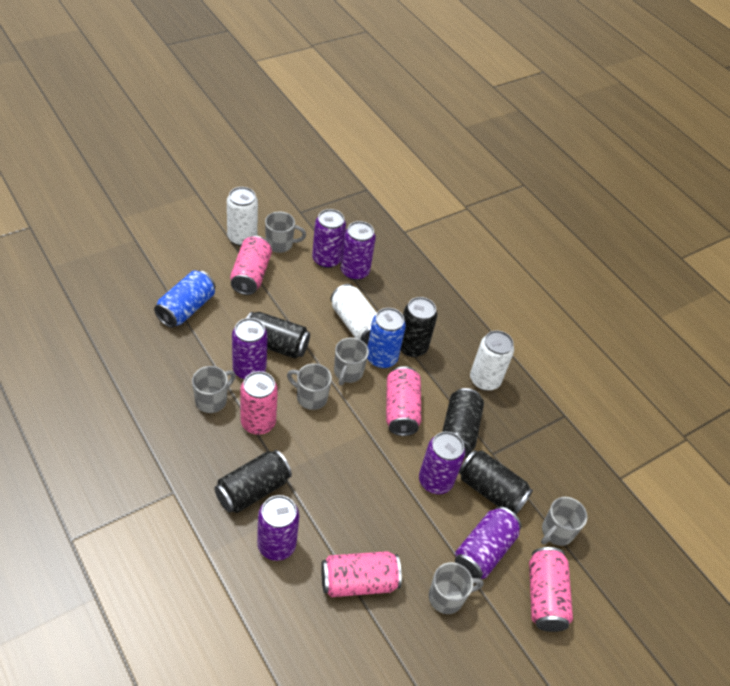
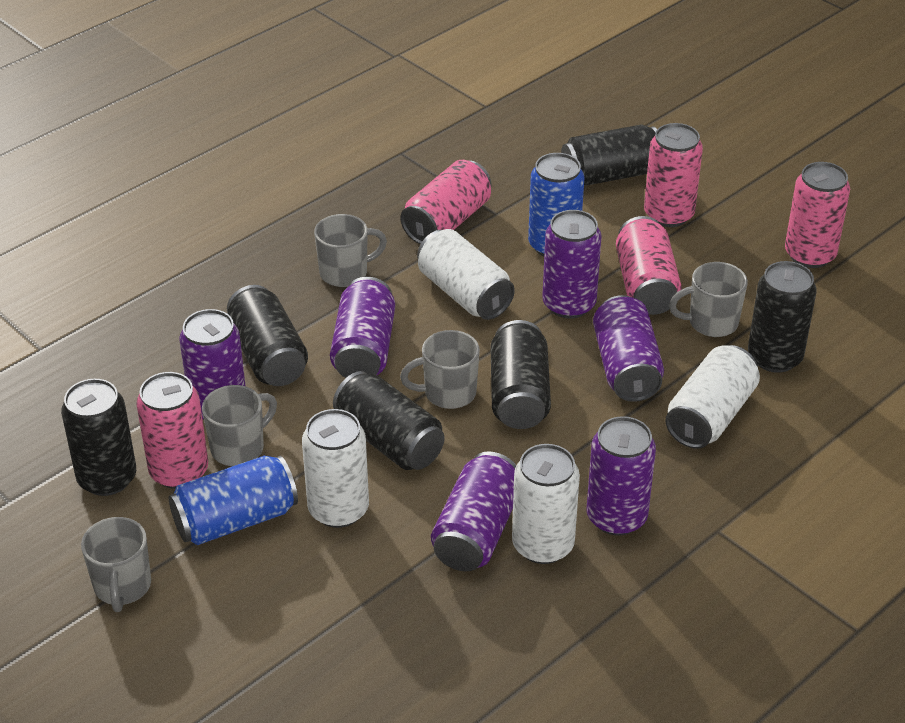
black can: [214,450,292,513] [247,312,310,359] [401,297,437,357] [442,388,484,458] [459,450,533,515] = 5 -> [61,379,136,496] [227,285,308,386] [333,371,445,470] [491,320,551,429] [561,124,657,186] [748,261,817,373] = 6
grey mug: [192,366,236,413] [265,212,306,253] [287,363,332,410] [334,337,369,385] [429,562,483,614] [541,497,587,546] = 6 -> [81,517,151,612] [202,385,277,466] [314,214,387,287] [400,330,480,409] [669,262,748,337] = 5
white can: [227,187,258,246] [330,284,377,344] [470,331,514,391] = 3 -> [302,409,369,528] [417,229,515,320] [512,444,580,564] [665,345,760,449] = 4

